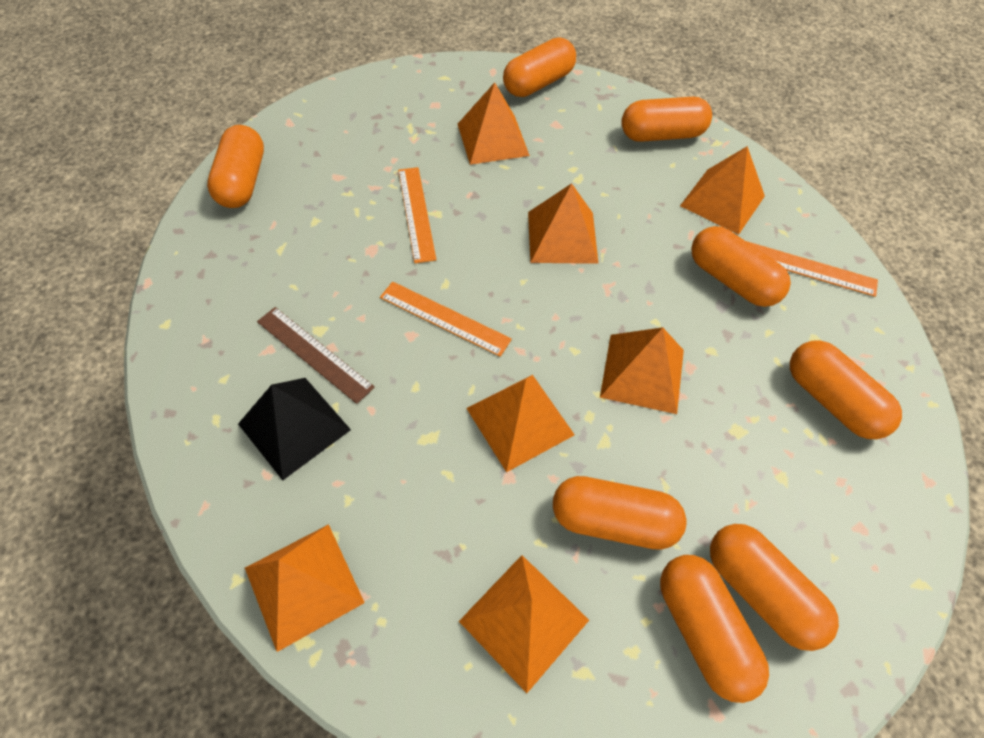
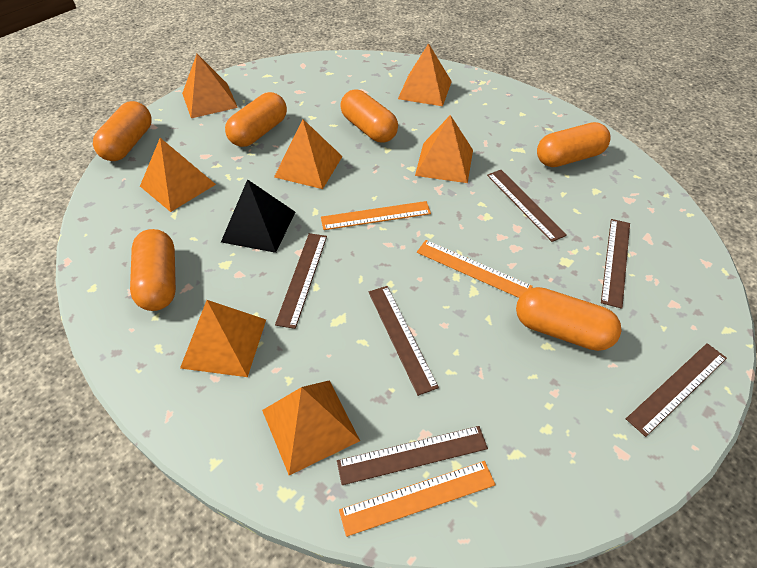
brown ruler: [257,307,375,404] = 1 -> [275,233,327,329] [337,426,488,485] [369,286,439,396] [487,170,567,242] [601,219,630,309] [626,343,727,437] = 6
orange capsule: [207,125,264,208] [503,38,576,97] [553,476,687,550] [621,97,712,142] [660,555,769,703] [691,226,791,307] [710,524,839,651] [790,340,902,439] = 8 -> [93,101,152,161] [130,229,176,311] [225,92,287,147] [340,89,398,143] [516,287,621,351] [537,122,611,167] = 6

